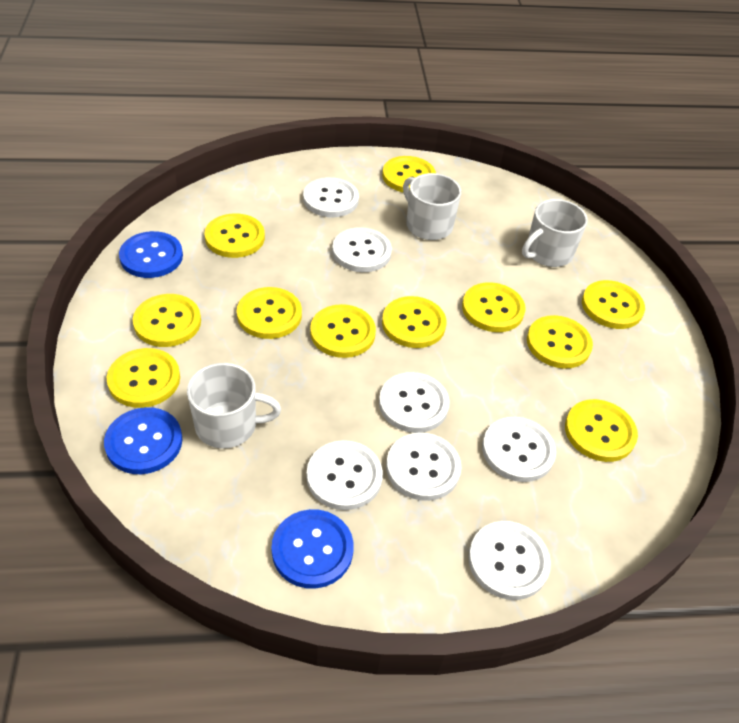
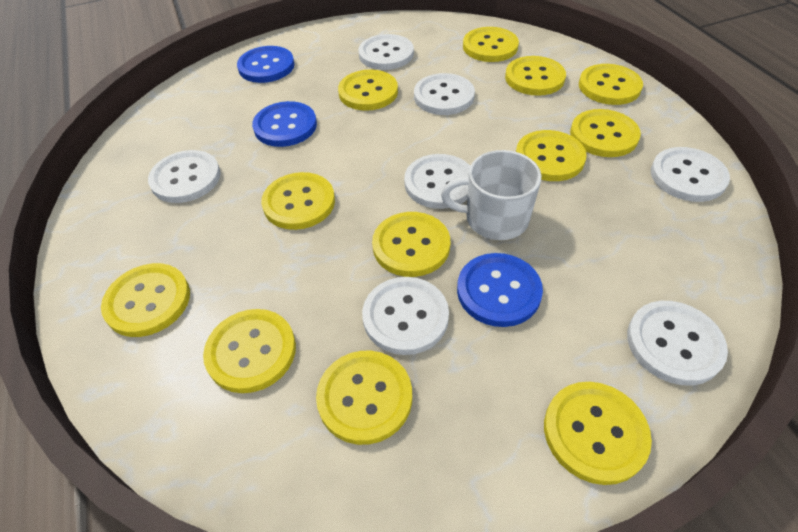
white mug: [187,363,281,449] [403,173,461,240] [522,199,588,267] = 3 -> [441,150,542,240] = 1
yellow button: [107,348,180,408] [133,294,201,347] [204,213,265,258] [237,287,302,339] [310,304,376,358] [382,156,436,192] [382,296,446,348] [462,282,525,332] [527,315,593,369] [565,399,638,462] [582,280,645,329] = 11 -> [101,263,190,337] [203,309,296,393] [261,172,335,230] [316,351,412,445] [338,70,398,111] [372,212,450,277] [463,27,519,62] [505,56,566,96] [516,130,587,181] [544,382,652,485] [570,109,641,157] [579,64,643,105] = 12

